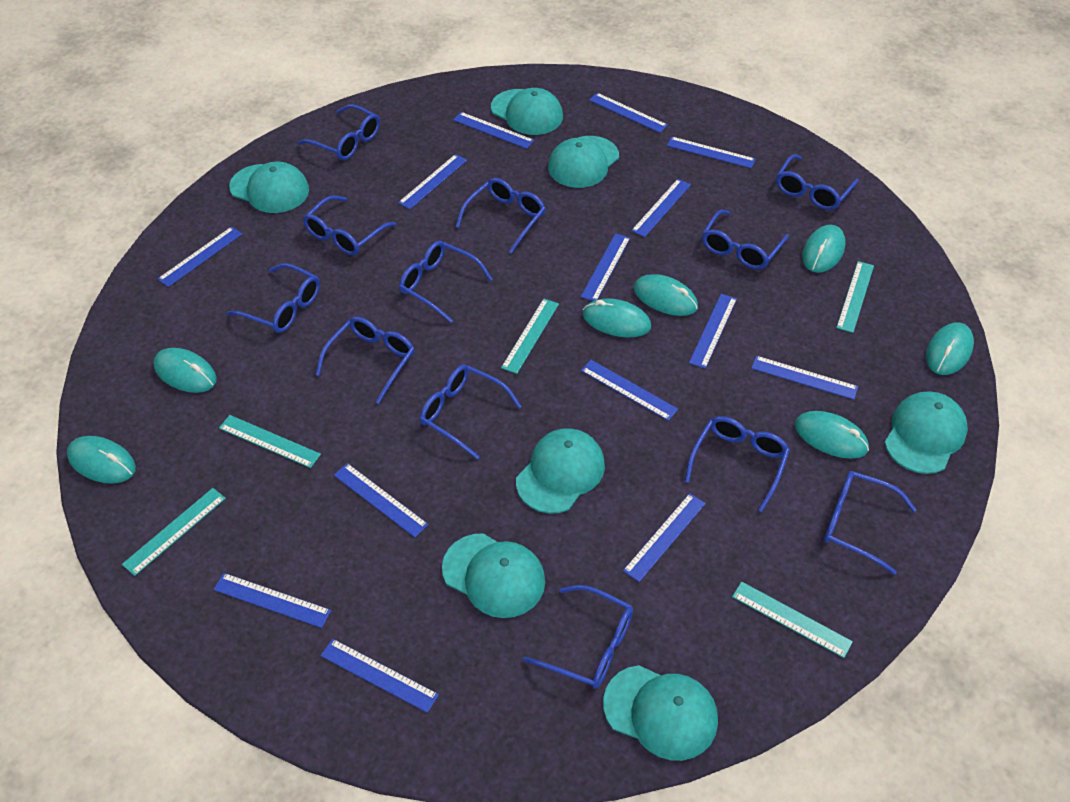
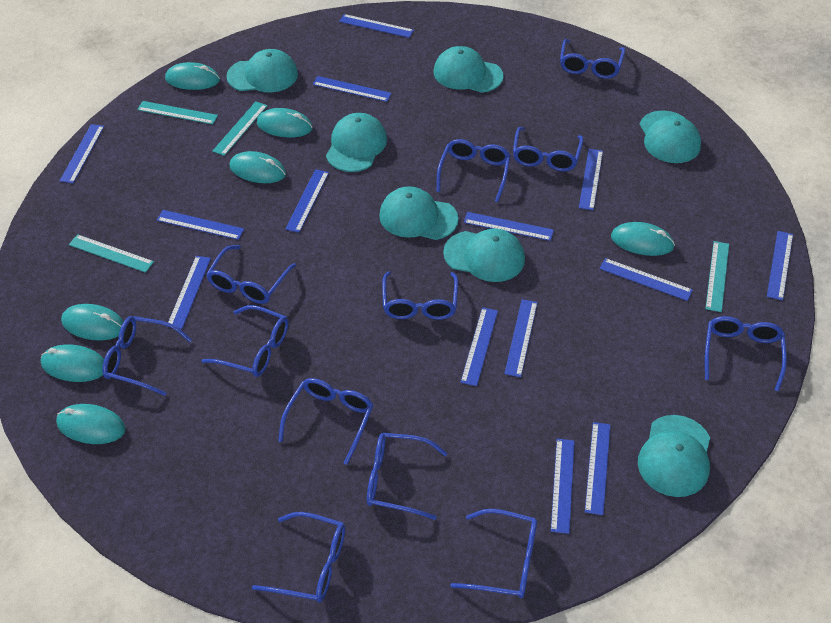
turquoise ruler: [122,488,226,576] [219,415,321,468] [501,299,559,374] [732,581,853,658] [836,261,874,333] = 5 -> [69,234,154,273] [137,101,218,124] [212,102,267,156] [705,241,729,312] = 4

